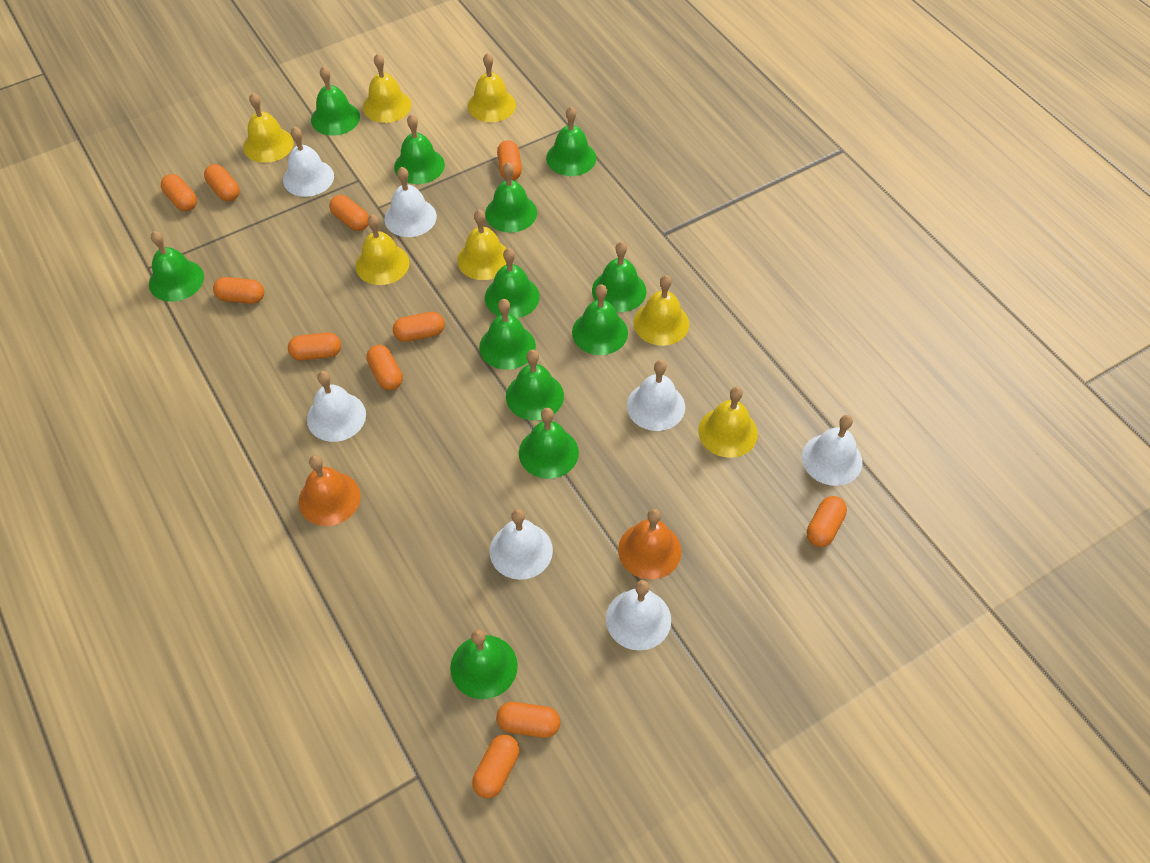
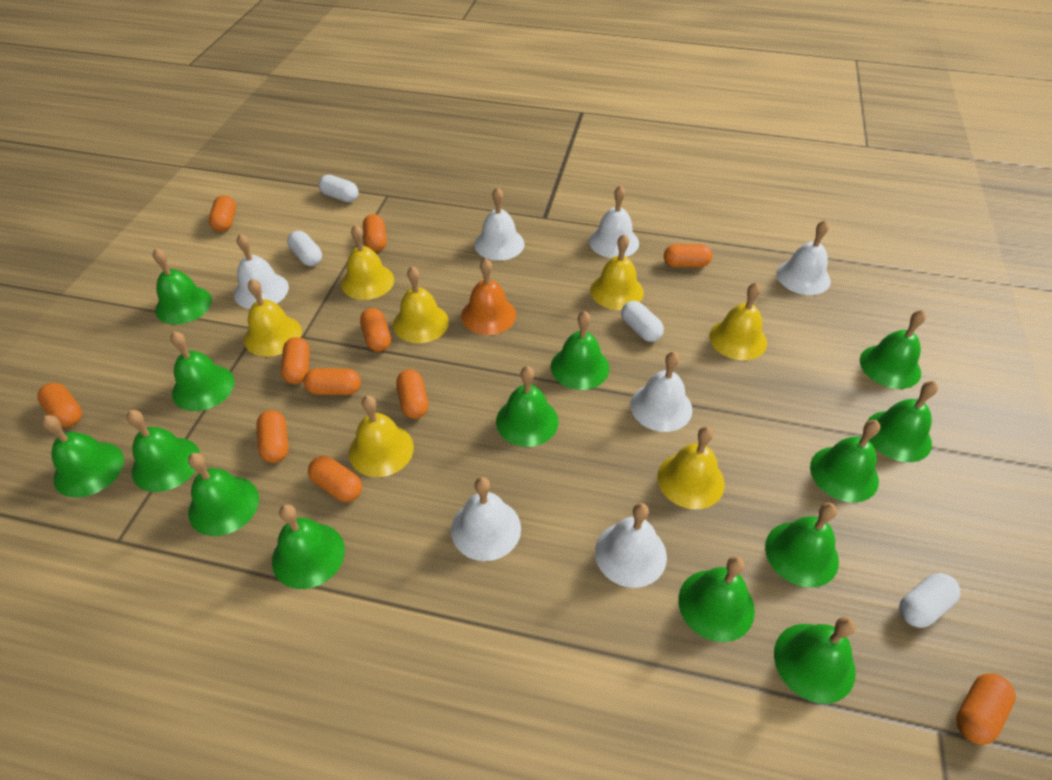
green bell: [149,231,204,302] [311,66,360,136] [394,114,445,184] [450,629,518,699] [479,299,536,370] [485,162,537,233] [485,248,539,318] [506,350,564,421] [519,408,579,479] [546,106,596,176] [572,284,628,355] [592,242,646,312] = 12 -> [42,415,124,498] [127,410,200,492] [153,248,212,325] [170,331,234,411] [188,453,259,536] [272,504,345,589] [496,366,558,447] [551,311,609,390] [678,556,755,642] [765,503,839,588] [774,617,856,704] [810,420,880,502] [860,310,926,389] [867,381,938,462] = 14
orange bell: [299,455,361,526] [618,509,682,579] = 2 -> [461,258,516,335] = 1
white capsule: none = 0 -> [287,231,322,266] [319,175,359,202] [621,301,664,342] [899,573,961,628] = 4

